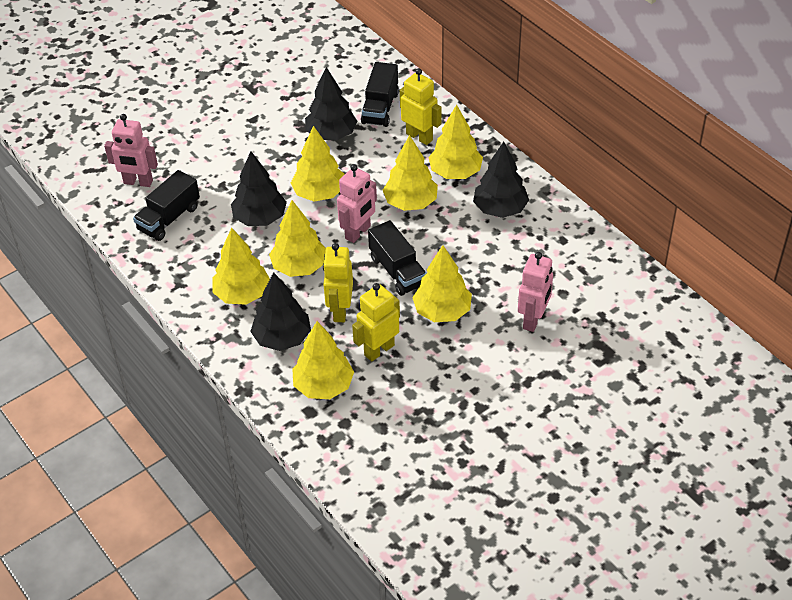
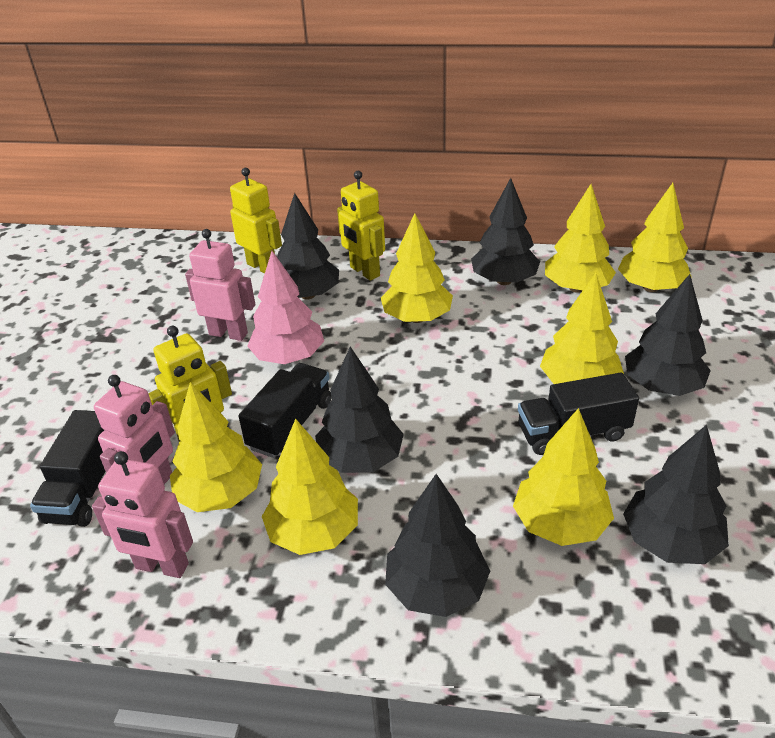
black tree: [231,151,287,226] [250,272,311,351] [305,67,357,141] [473,142,529,218] = 4 -> [277,193,339,300] [315,346,404,473] [385,474,490,617] [471,178,540,285] [623,425,729,564] [625,274,711,396] = 6
pink tree: none = 0 -> [247,251,324,364] = 1

